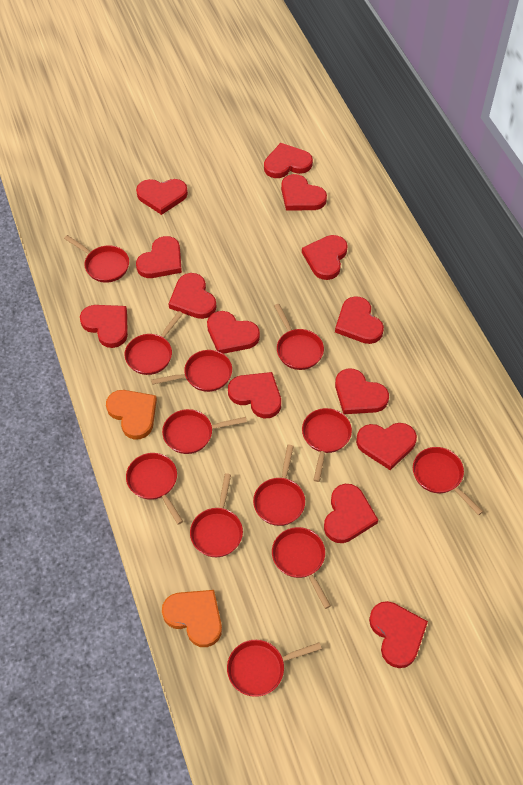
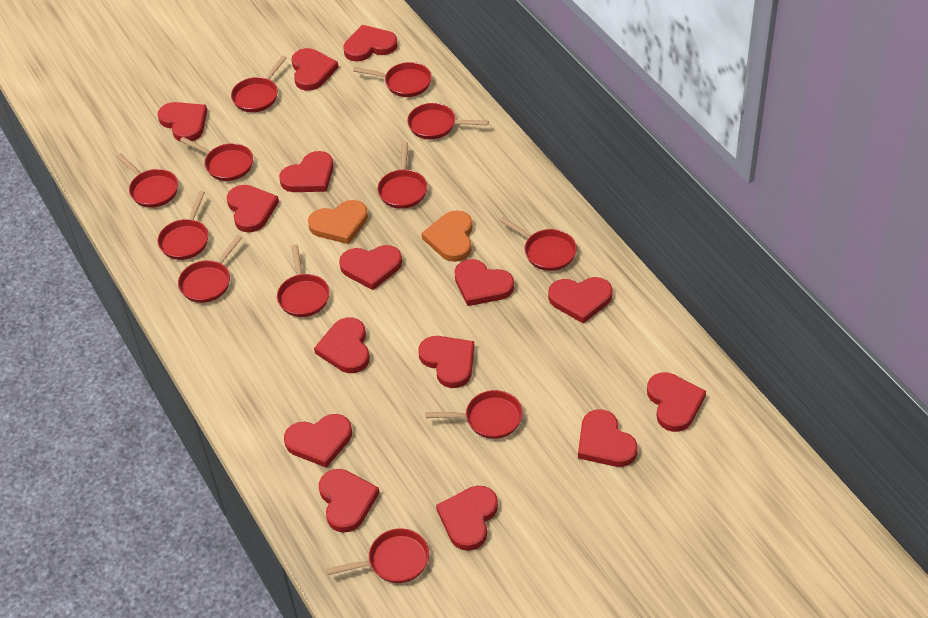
red heart: [80,305,128,348] [136,179,188,215] [136,236,182,278] [169,273,217,319] [207,311,260,354] [228,372,281,418] [264,143,313,178] [281,174,327,211] [302,235,348,280] [324,484,378,543] [335,296,384,344] [335,369,389,414] [356,423,417,470] [369,601,428,668] = 14 -> [158,102,207,142] [227,185,279,233] [279,151,334,192] [284,414,352,468] [291,48,339,91] [314,317,370,373] [319,469,379,533] [339,245,402,290] [343,25,398,62] [418,336,475,388] [436,486,498,551] [454,259,514,306] [548,277,612,324] [578,409,637,467] [647,372,706,432] = 15

